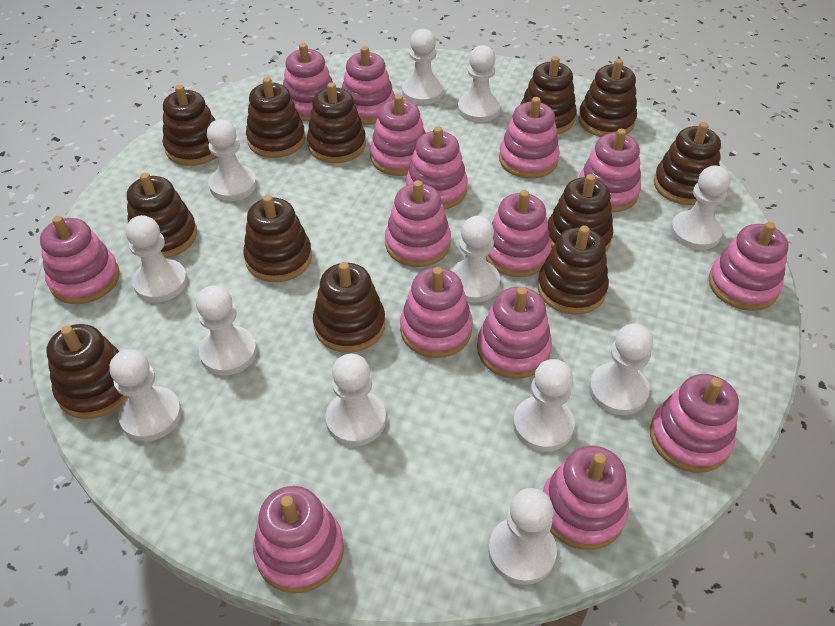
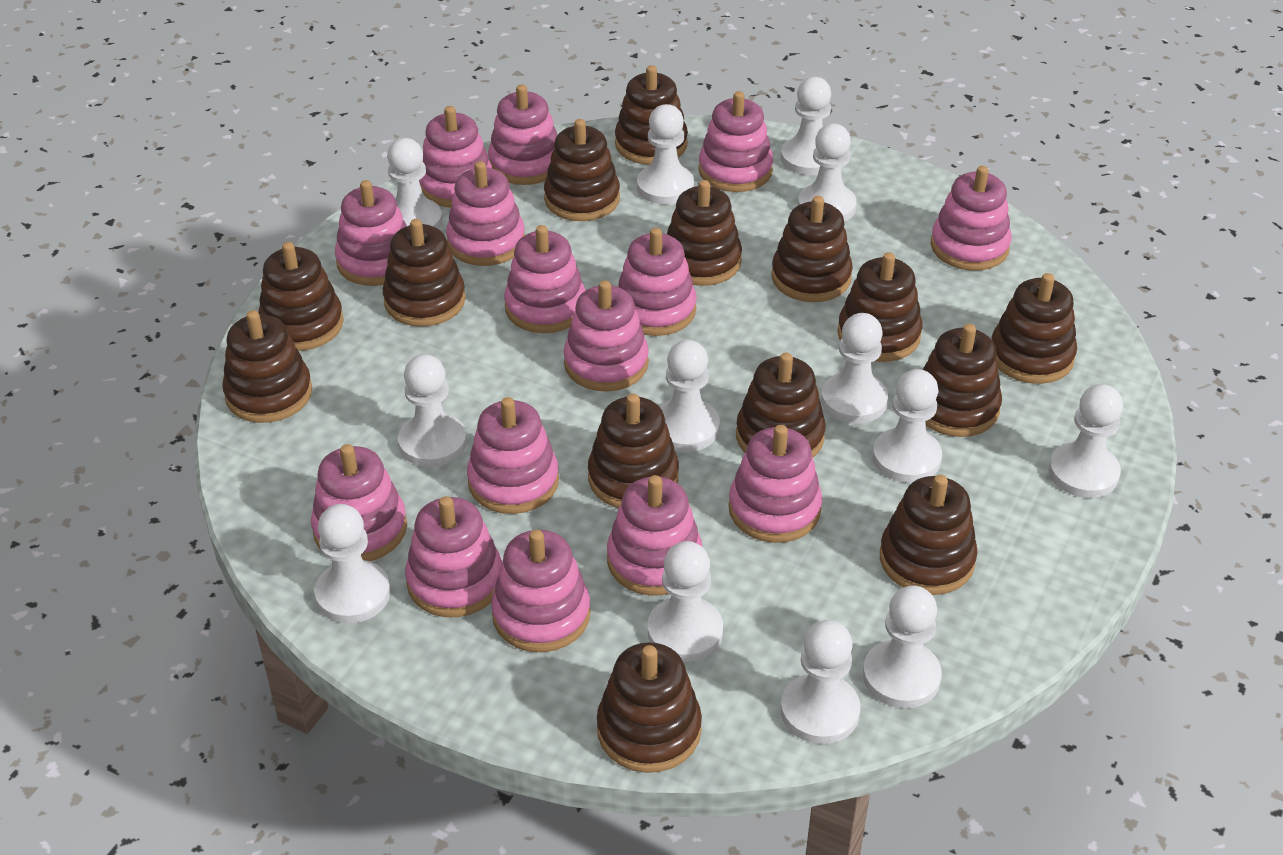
brown stacking toy: [47,324,128,419] [127,173,197,258] [163,85,218,166] [243,195,312,282] [246,77,305,158] [307,82,366,163] [313,262,385,353] [520,56,577,135] [537,226,609,315] [548,174,613,251] [578,59,637,137] [654,122,721,205] = 12 -> [222,310,312,423] [258,242,344,351] [383,219,466,327] [544,119,620,221] [588,393,679,508] [597,642,702,773] [615,65,688,165] [667,180,742,286] [736,352,826,458] [771,196,853,302] [838,252,922,362] [880,475,978,595] [923,324,1002,437] [991,273,1077,384] = 14
white pawn: [109,349,181,441] [126,215,187,302] [196,285,257,375] [207,119,257,201] [326,354,386,446] [402,29,443,105] [450,216,500,303] [458,45,500,123] [488,488,557,585] [513,359,575,452] [589,324,653,415] [670,165,730,250] = 12 -> [314,504,390,623] [387,138,442,229] [398,354,467,467] [637,104,694,204] [648,541,723,662] [660,340,720,452] [781,77,831,175] [781,620,860,744] [798,123,857,222] [821,313,888,424] [863,585,942,708] [873,369,942,483] [1049,384,1123,498] = 13

